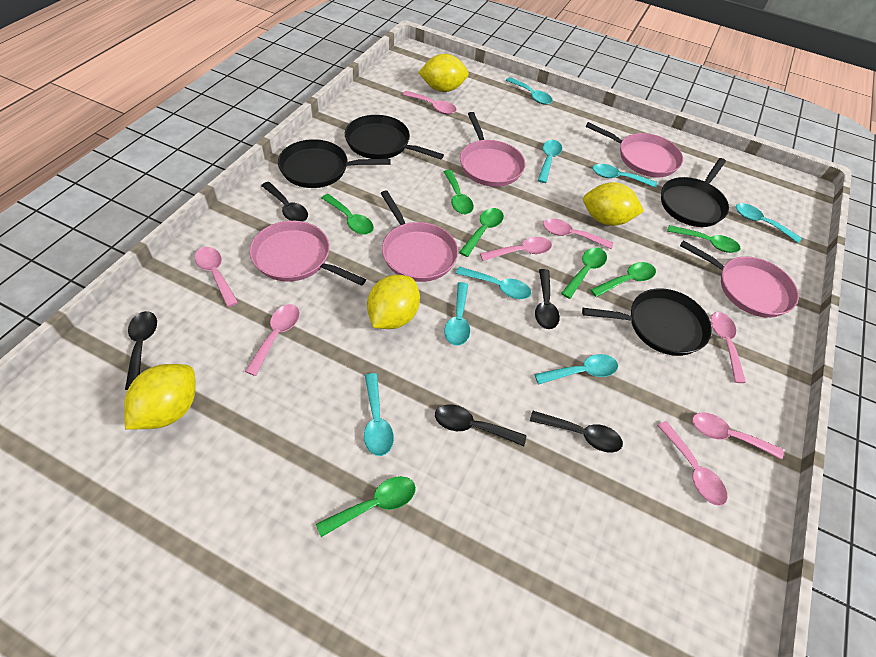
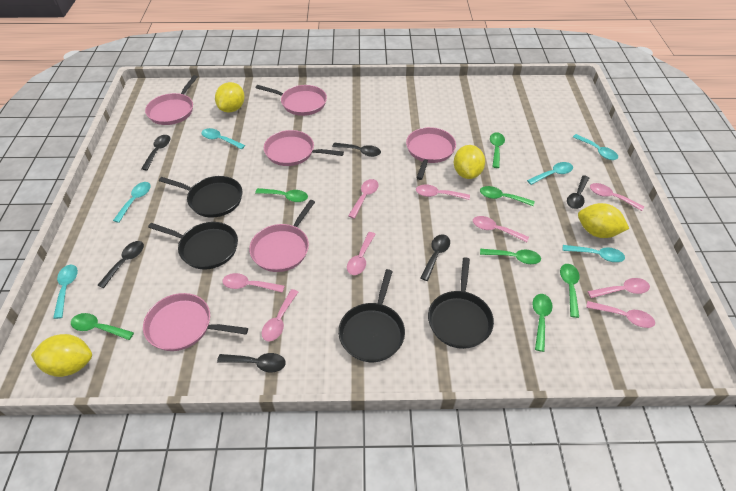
black spoon: [125,311,157,390] [261,182,308,222] [435,404,526,446] [530,411,623,452] [535,269,560,329] = 5 -> [98,241,144,288] [141,135,171,170] [217,353,286,372] [332,143,381,157] [420,234,450,281] [567,175,589,209] = 6
pink pan: [249,221,366,286] [380,190,458,282] [460,112,525,187] [585,122,683,177] [680,240,799,318] = 5 -> [143,293,248,351] [145,75,198,125] [249,200,315,272] [256,85,327,116] [264,130,344,166] [406,127,456,180] = 6
pink spoon: [195,247,238,307] [245,304,300,376] [402,91,456,114] [480,237,552,261] [543,218,613,249] [657,421,727,506] [692,412,783,459] [711,312,746,383] = 8 -> [222,273,285,293] [262,289,298,342] [347,232,376,275] [348,179,379,219] [416,184,470,200] [473,216,529,242] [586,301,655,328] [588,278,650,298] [590,183,644,211] = 9
turquoise spoon: [364,373,394,456] [445,282,470,346] [456,267,532,299] [506,77,553,104] [535,354,618,384] [538,140,562,183] [593,164,657,188] [736,203,802,243] = 8 -> [53,265,78,319] [113,182,151,223] [201,128,245,149] [527,162,573,185] [563,245,625,262] [573,134,618,160] = 6

